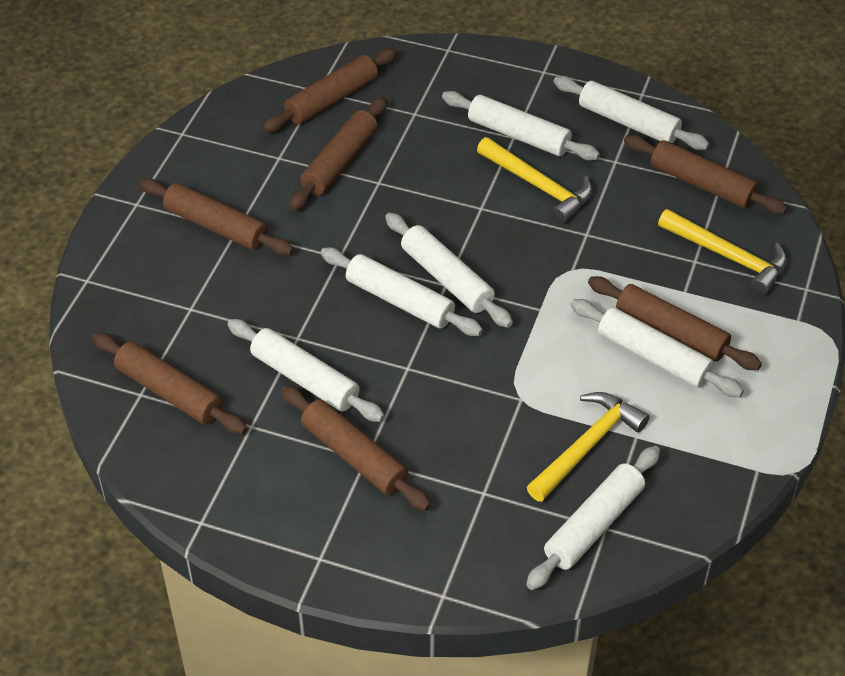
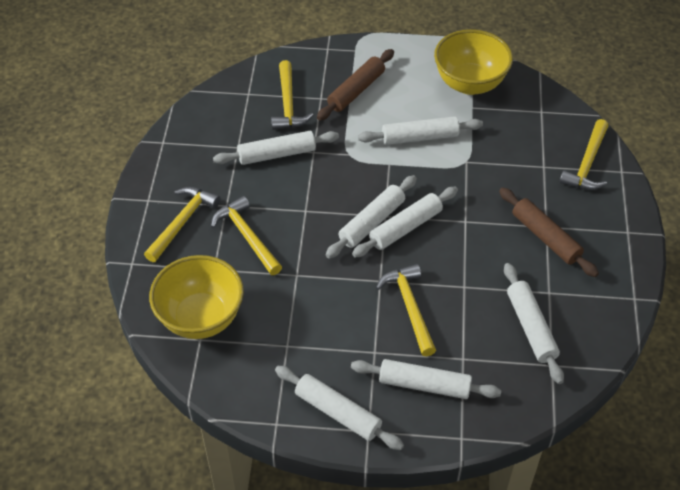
brown rolling pin: [92,333,247,435] [139,178,294,256] [262,48,398,132] [281,386,431,511] [289,97,387,211] [588,276,762,370] [624,135,787,214] = 7 -> [317,49,394,121] [499,187,599,277] = 2
yellow bowl: none = 0 -> [149,255,244,339] [434,29,513,95] = 2
yellow hammer: [477,137,592,224] [527,392,650,502] [658,209,787,295] = 3 -> [144,187,220,262] [211,196,282,275] [271,60,313,130] [376,264,436,357] [559,119,608,190] = 5

